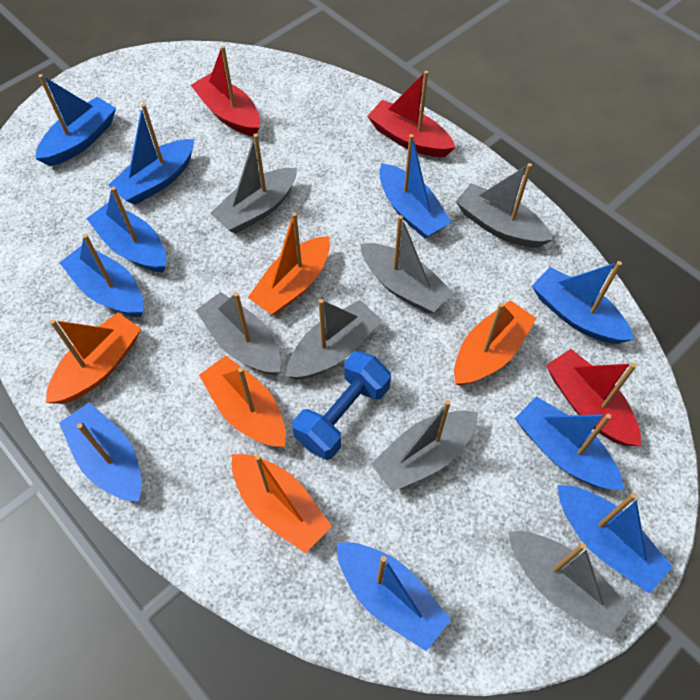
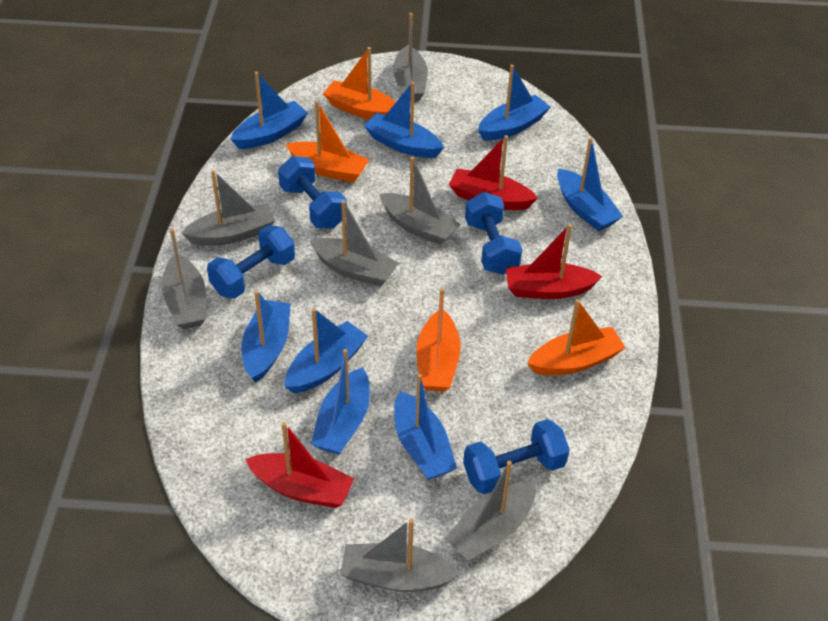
blue boat: [35,74,116,166] [59,402,142,502] [60,234,143,317] [86,187,166,272] [108,104,194,205] [337,542,451,651] [379,134,452,239] [515,396,624,490] [532,261,634,344] [558,485,672,594] = 10 -> [230,72,308,149] [242,291,291,382] [285,308,368,393] [311,349,370,455] [364,82,444,158] [394,374,457,480] [478,64,550,140] [557,138,623,231] = 8
blue dumbbell: [292,351,391,460] = 1 -> [207,225,295,299] [278,156,347,229] [463,419,570,494] [465,192,522,275] = 4
orange boat: [46,313,141,404] [199,356,286,447] [232,454,332,553] [248,212,330,315] [454,300,536,386] = 5 -> [286,101,370,183] [323,47,396,120] [416,288,461,391] [527,299,626,375] = 4

